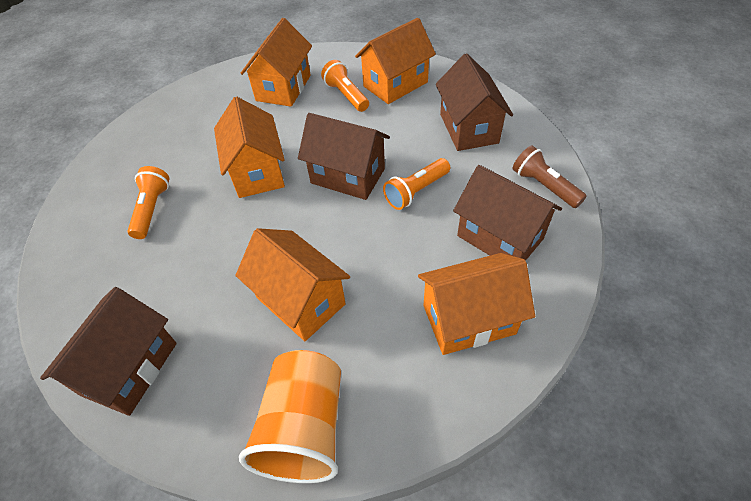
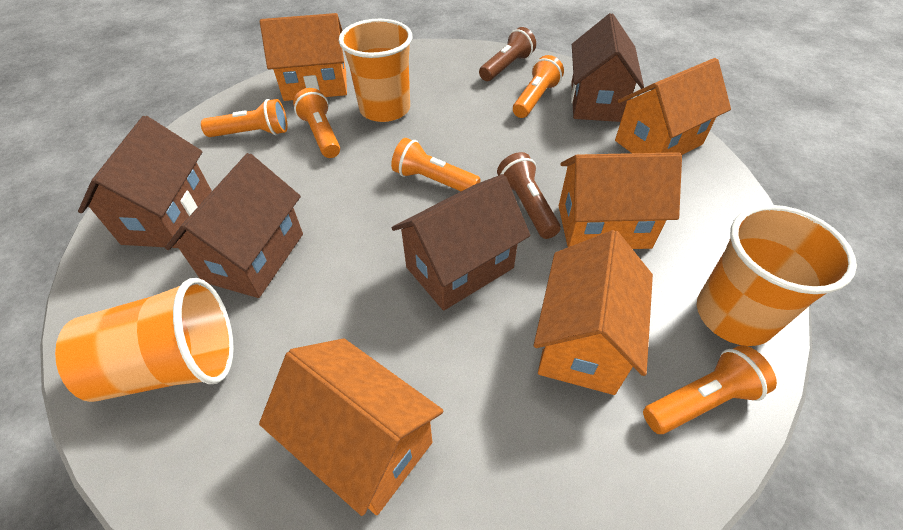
brown flashlight: [513,146,587,208] = 1 -> [479,27,536,81] [497,152,561,239] = 2
orange cup: [239,350,341,483] = 1 -> [55,278,234,402] [339,19,412,122] [697,205,857,346] = 3
orange flashlight: [127,166,169,239] [321,60,369,112] [383,158,450,210] = 3 -> [201,99,288,137] [293,88,340,158] [391,138,481,191] [513,55,564,118] [643,345,777,434] = 5

